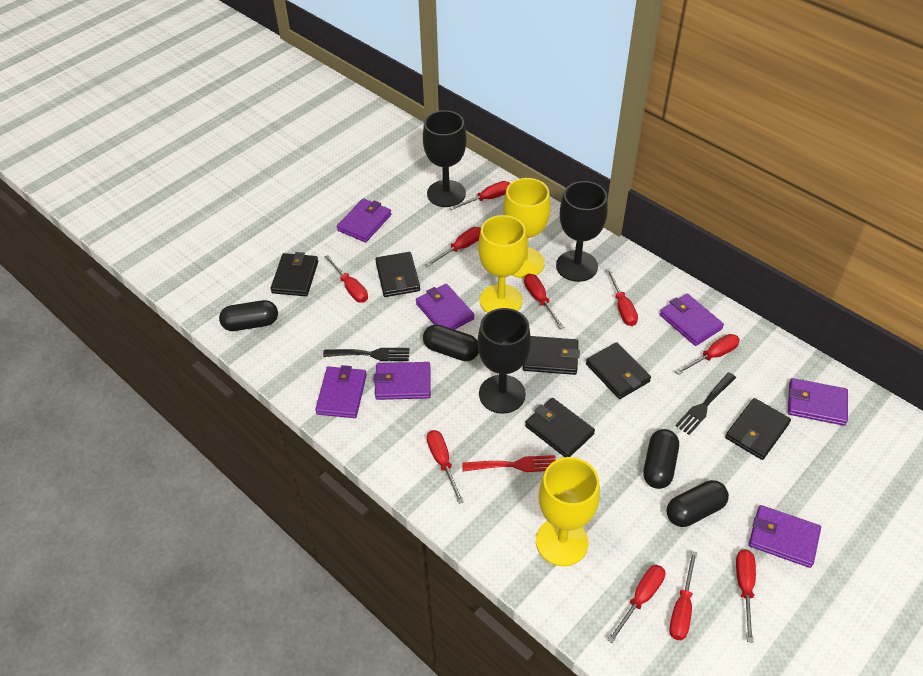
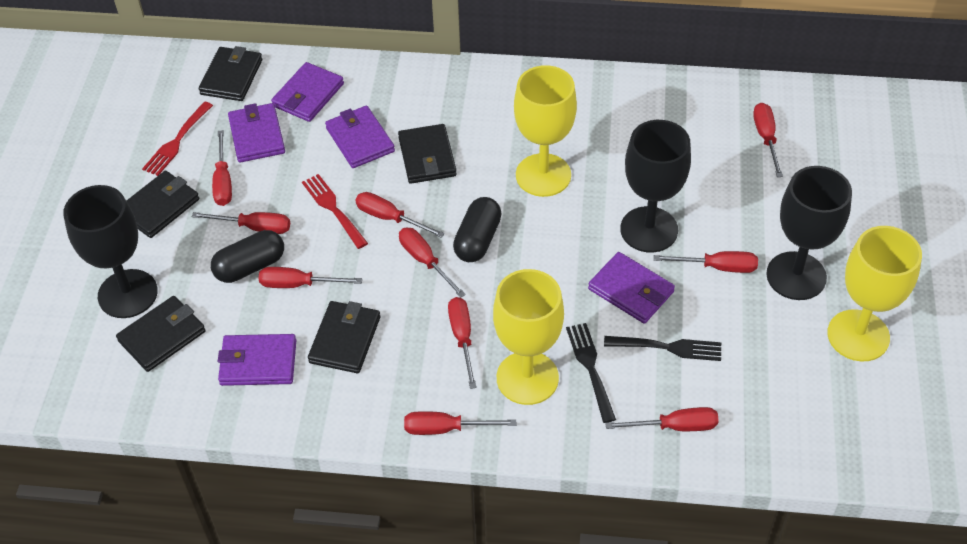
black capsule: [219,300,278,331] [423,324,479,361] [643,429,679,489] [666,480,729,527] = 4 -> [211,230,284,283] [453,197,501,262] = 2
black wallet: [271,252,318,296] [375,252,420,297] [523,336,580,375] [525,398,595,457] [586,342,651,399] [725,398,791,460] = 6 -> [116,296,205,372] [126,171,199,238] [199,46,262,101] [308,301,380,373] [398,124,457,184] = 5
purple wallet: [315,365,367,418] [337,198,392,242] [374,362,431,400] [416,284,474,330] [659,294,724,346] [749,505,821,568] [788,378,848,426] = 7 -> [218,334,296,386] [228,103,285,163] [271,62,344,122] [325,106,395,168] [588,252,675,324] = 5
red fork: [462,455,556,472] = 1 -> [142,101,213,176] [302,174,368,249] = 2

